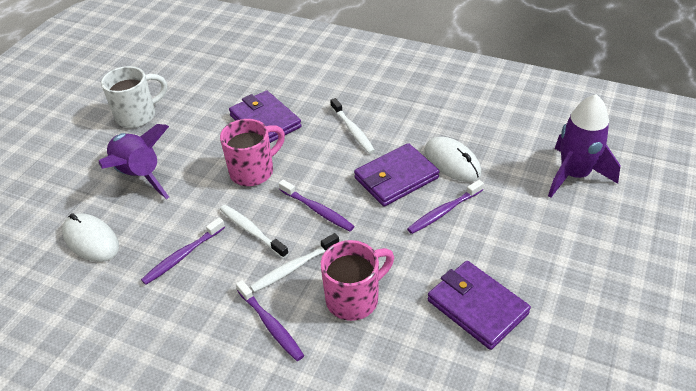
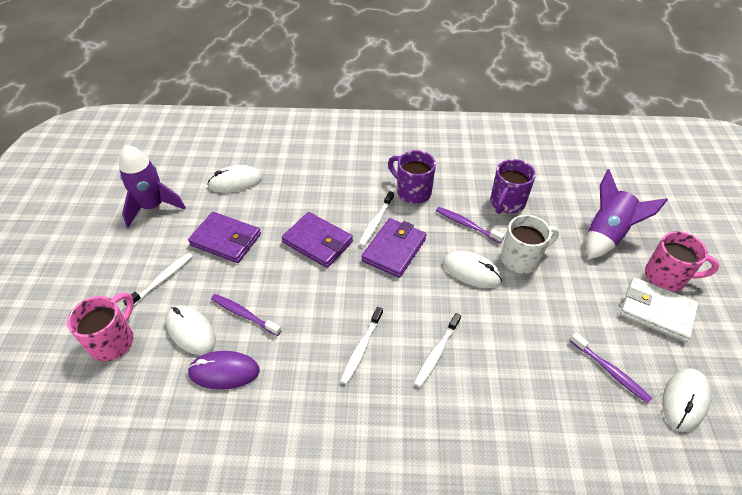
purple mouse: none = 0 -> [187,351,260,390] = 1
purple mug: none = 0 -> [388,150,436,204] [490,159,536,214] = 2
purple toothbrush: [141,217,225,285] [236,280,304,361] [279,180,355,231] [407,180,484,234] = 4 -> [211,294,282,336] [436,207,505,243] [570,333,652,403] = 3
white mouse: [62,213,119,262] [424,137,481,182] = 2 -> [166,305,216,355] [207,165,262,193] [443,251,502,288] [662,368,711,432] = 4
white toothbrush: [220,205,289,259] [250,233,339,292] [330,98,375,154] = 3 -> [123,253,193,307] [340,307,383,385] [359,191,394,247] [414,313,461,387] = 4
white wallet: none = 0 -> [620,277,698,342] = 1

